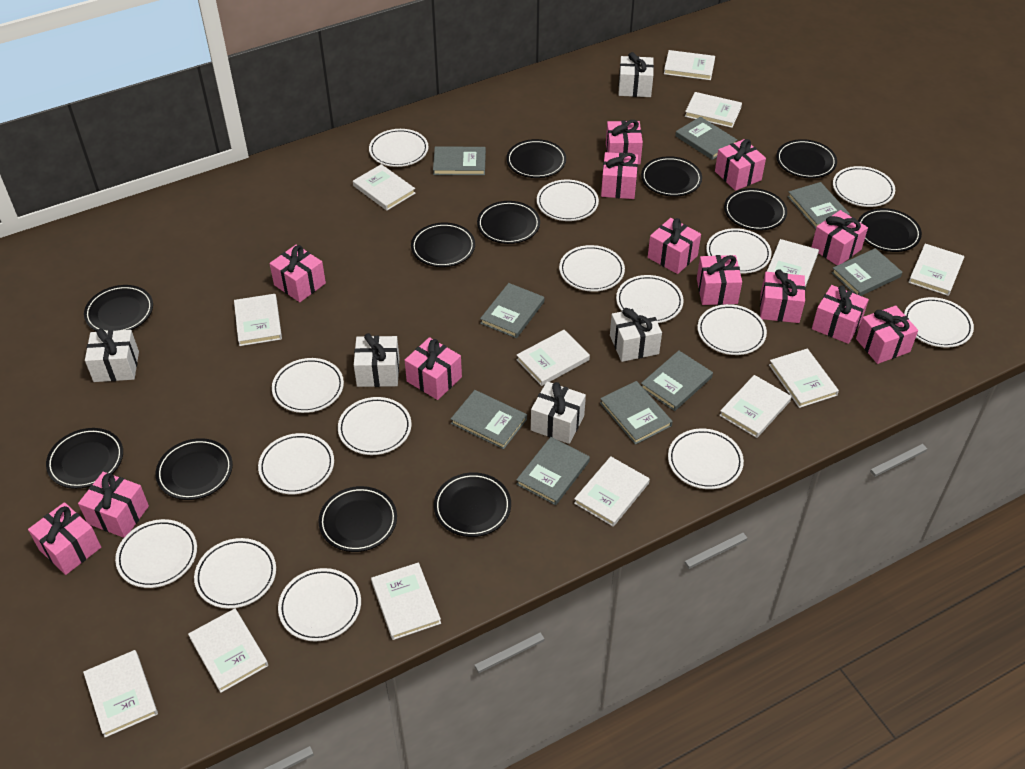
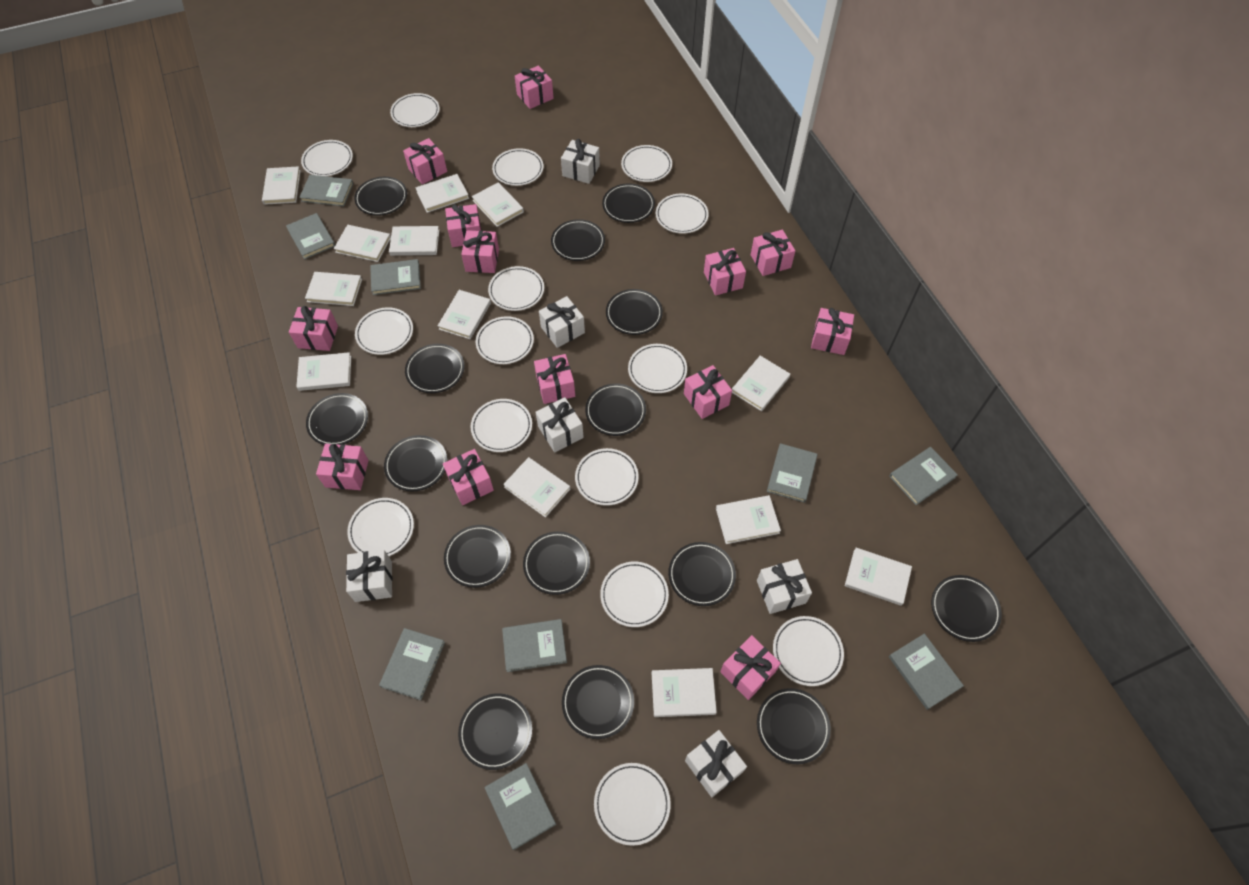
black plate: [46,428,123,489] [84,285,153,331] [156,438,233,500] [318,486,397,552] [411,223,475,267] [434,472,511,537] [477,201,540,244] [506,139,566,178] [641,156,702,197] [724,188,787,231] [776,139,837,178] [858,208,922,252] = 12 -> [306,393,368,445] [354,177,407,216] [384,435,447,492] [405,344,464,393] [444,525,511,588] [458,693,532,770] [523,531,590,595] [551,219,605,261] [562,665,634,739] [585,383,646,436] [602,183,655,223] [606,289,663,335] [668,542,736,606] [757,688,831,764] [931,575,1002,642] = 15
white gift: [85,328,139,382] [354,333,399,387] [531,381,586,444] [610,306,662,362] [618,52,654,97] = 5 -> [346,550,393,602] [536,397,584,452] [539,296,585,348] [561,139,600,184] [685,730,747,797] [757,559,812,614] = 6

